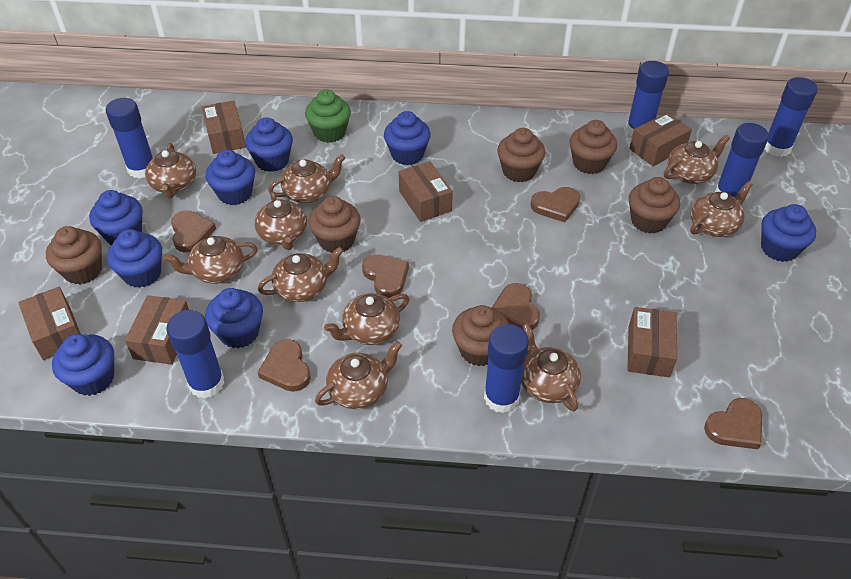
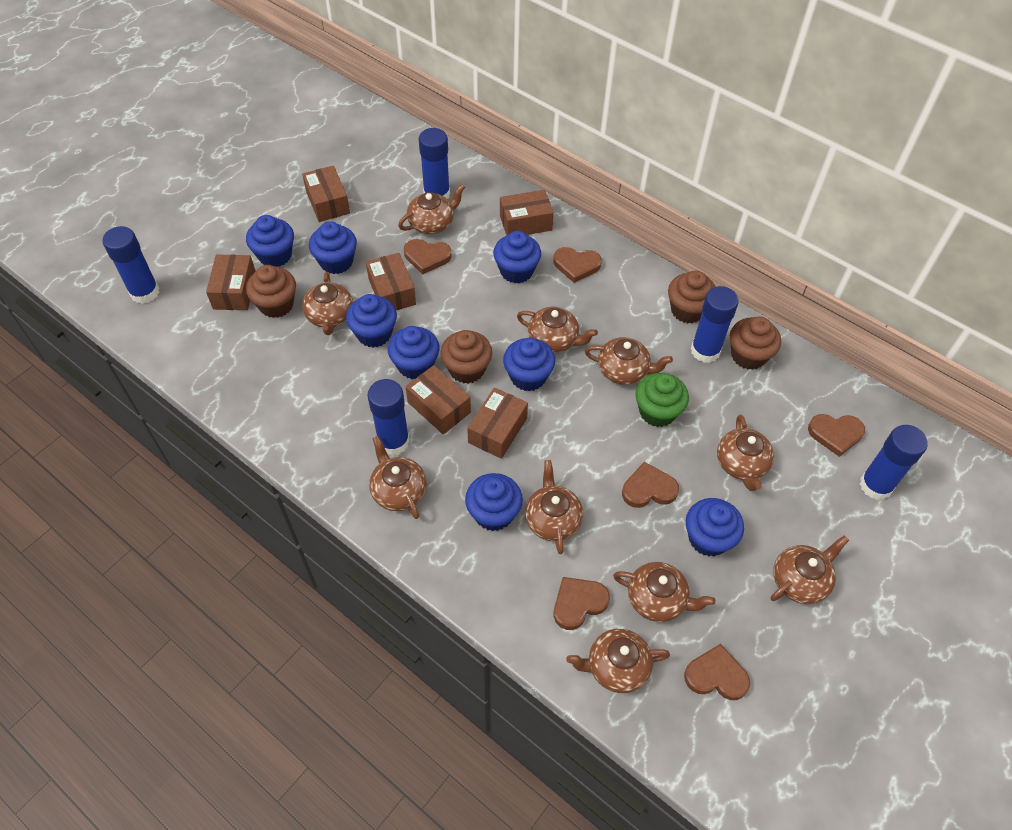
blue glue stick: [106,98,153,178] [166,310,224,398] [484,324,529,413] [626,61,669,137] [715,123,769,198] [764,77,818,157] = 6 -> [102,226,159,304] [368,379,410,455] [419,128,450,199] [691,286,739,363] [860,425,928,500] = 5
brown cupcake: [46,226,102,285] [308,196,361,253] [452,305,509,366] [497,128,545,182] [569,120,617,174] [629,177,680,234] = 6 -> [246,265,296,318] [440,330,492,384] [668,271,716,323] [730,316,781,370] = 4

